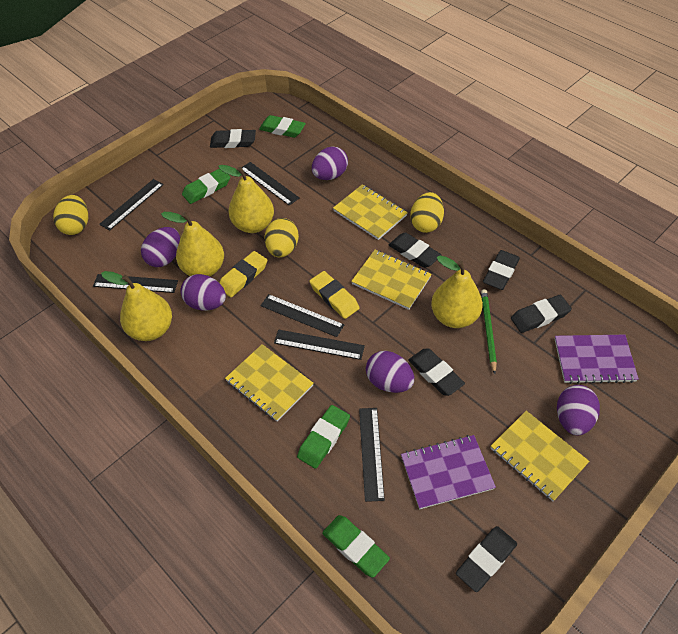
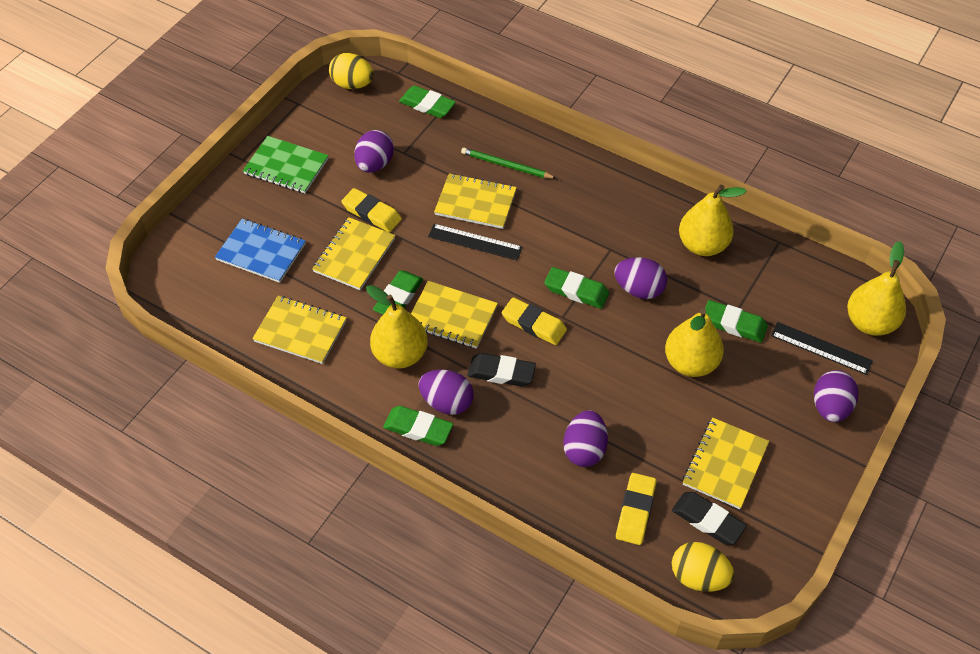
black eraser: [210,129,256,148] [389,232,441,268] [408,349,465,396] [456,526,517,592] [483,250,520,290] [511,295,572,333] = 6 -> [467,353,536,387] [672,492,747,545] = 2
black ruler: [93,274,178,293] [99,179,164,231] [242,162,299,206] [261,294,344,337] [274,330,365,360] [359,408,385,502] = 6 -> [428,224,523,260] [771,322,873,375] = 2
blue notebook: none = 0 -> [215,219,306,283] = 1
green eraser: [182,169,230,204] [259,115,306,138] [297,405,350,469] [322,515,390,578] = 4 -> [373,270,423,314] [383,406,453,446] [399,86,456,118] [544,267,609,309] [705,300,768,343] = 5
green notebook: none = 0 -> [243,136,329,193] = 1
purple notebook: [401,435,496,509] [555,335,639,384] = 2 -> none = 0
yellow egg: [53,195,88,235] [265,218,299,257] [410,192,444,233] = 3 -> [329,53,374,89] [672,542,734,592] = 2
yellow eraser: [219,251,267,297] [309,271,360,319] = 2 -> [341,188,402,232] [502,297,567,345] [616,473,656,545] = 3
yellow notebook: [225,344,314,422] [333,184,408,240] [351,250,432,310] [491,411,589,501] = 4 -> [252,296,346,364] [312,217,396,290] [411,281,498,349] [434,173,517,229] [683,418,769,509] = 5

